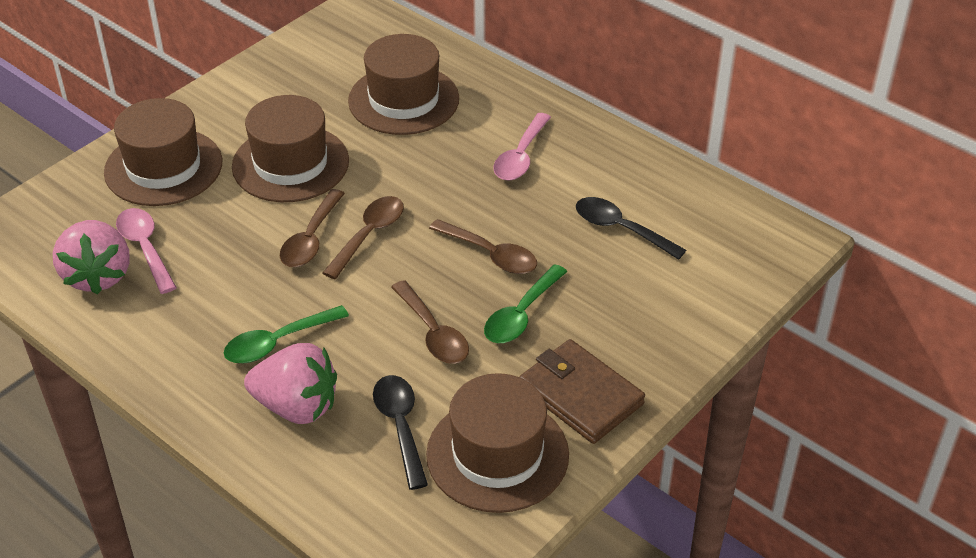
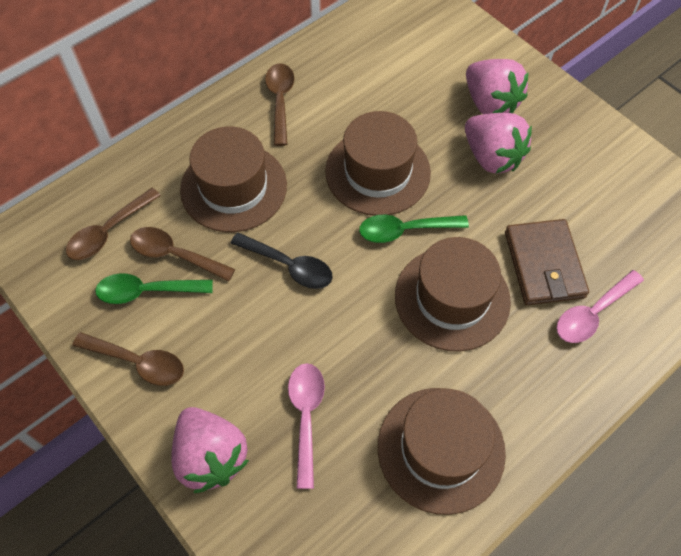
black spoon: [373,375,428,490] [576,197,686,260] = 2 -> [230,232,333,289] = 1
pink strawberry: [53,220,130,294] [244,343,337,424] = 2 -> [171,407,249,493] [465,113,532,174] [466,59,529,114] = 3

